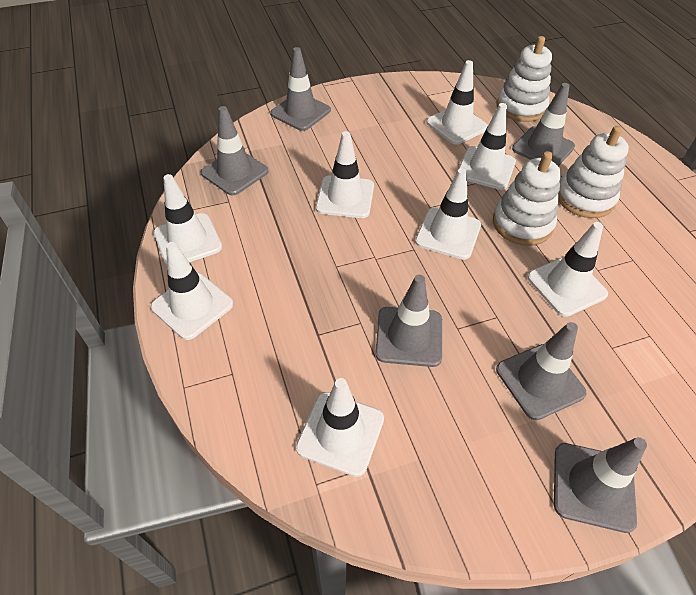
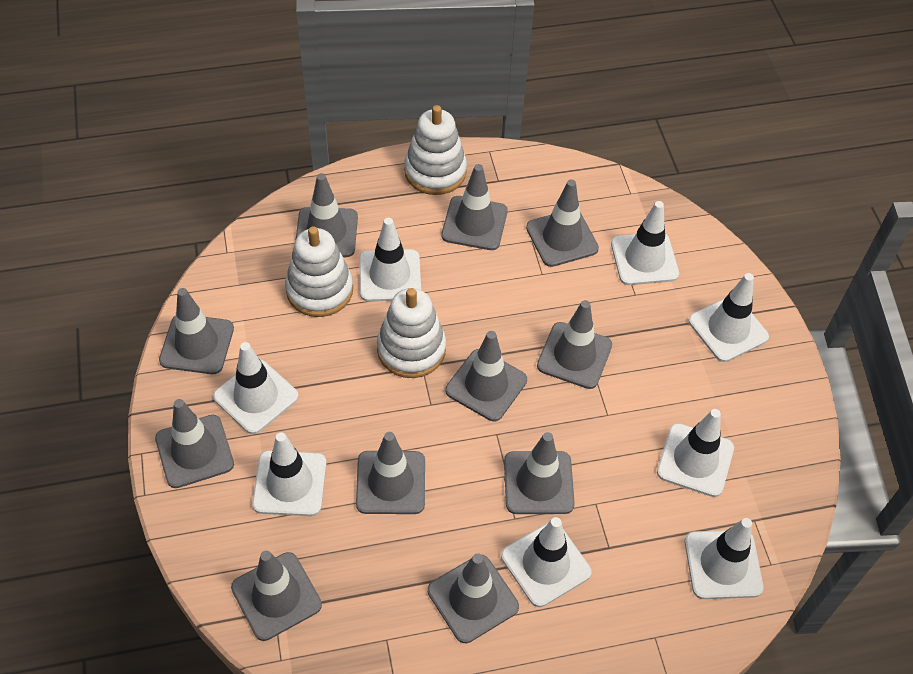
grey traffic cone: [201,106,268,195] [271,47,331,131] [375,275,442,367] [496,322,587,420] [512,83,575,166] [554,437,647,533] = 6 -> [155,399,234,488] [159,288,234,374] [231,551,322,641] [295,173,358,257] [356,432,425,514] [428,553,519,643] [441,164,508,250] [445,331,527,421] [504,432,575,514] [526,179,599,267] [537,300,612,389] = 11

